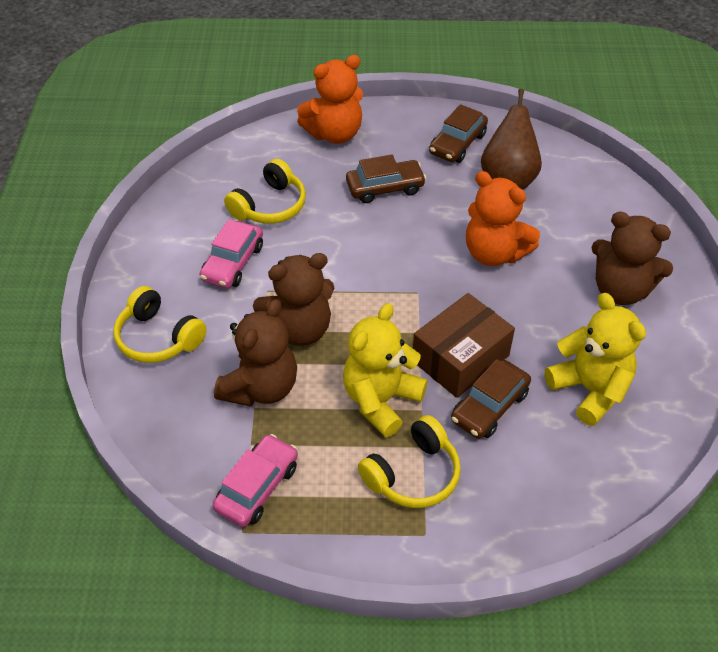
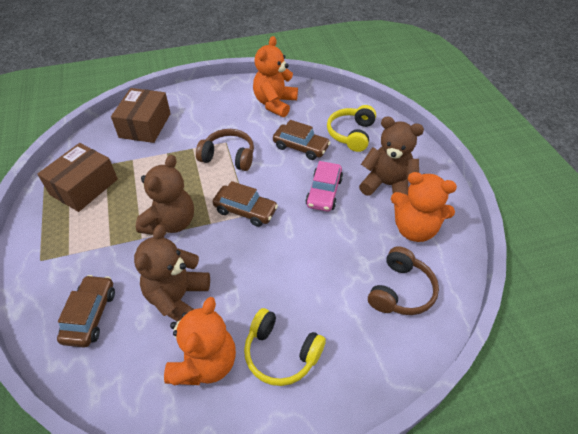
brown box: [413,293,515,398] = 1 -> [37,143,118,212] [111,88,171,143] = 2
brown headphones: none = 0 -> [196,129,254,171] [368,246,439,315] = 2
brown pear: [481,89,542,190] = 1 -> none = 0
orange teddy bear: [297,55,363,144] [466,171,540,266] = 2 -> [164,297,236,385] [253,36,298,117] [391,172,457,242] = 3
pink car: [200,219,263,288] [213,434,298,527] = 2 -> [305,161,343,212] = 1
yellow headphones: [113,286,207,363] [224,159,306,224] [358,415,461,508] = 3 -> [244,308,326,386] [327,105,376,152] = 2
yellow teddy bear: [343,303,428,438] [545,293,646,426] = 2 -> none = 0

